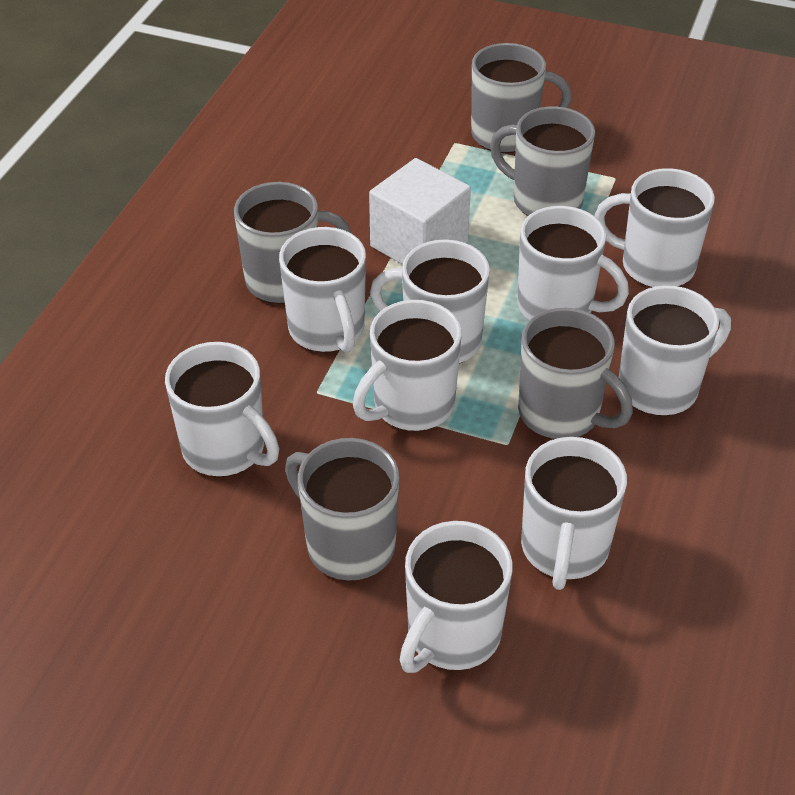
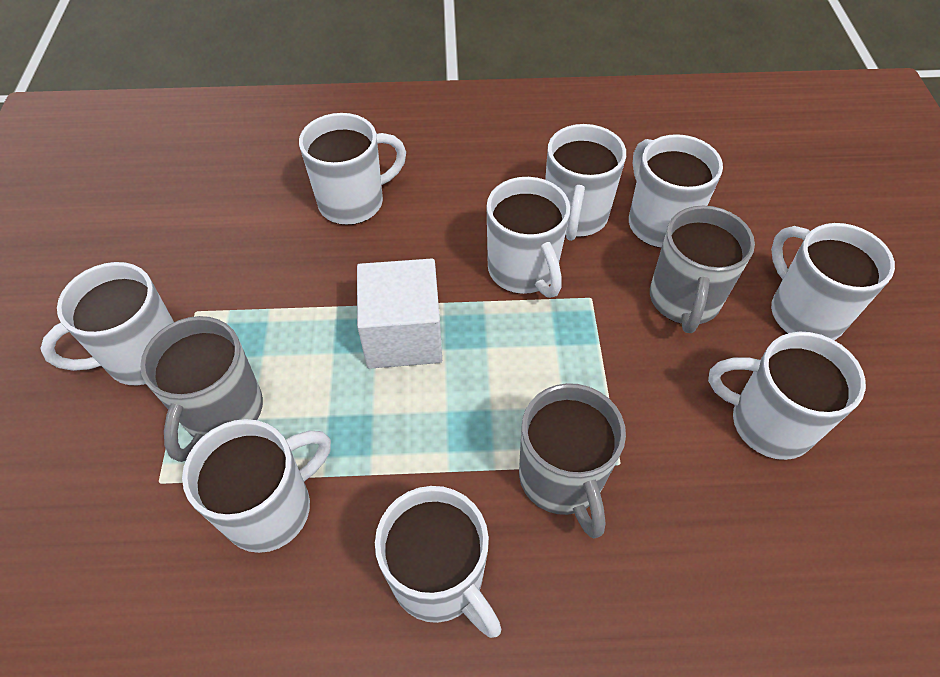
grey mug: [234,182,351,304] [285,438,399,580] [471,43,572,153] [490,106,595,216] [518,308,633,439] = 5 -> [140,316,263,462] [519,383,626,538] [650,206,755,333] = 3

